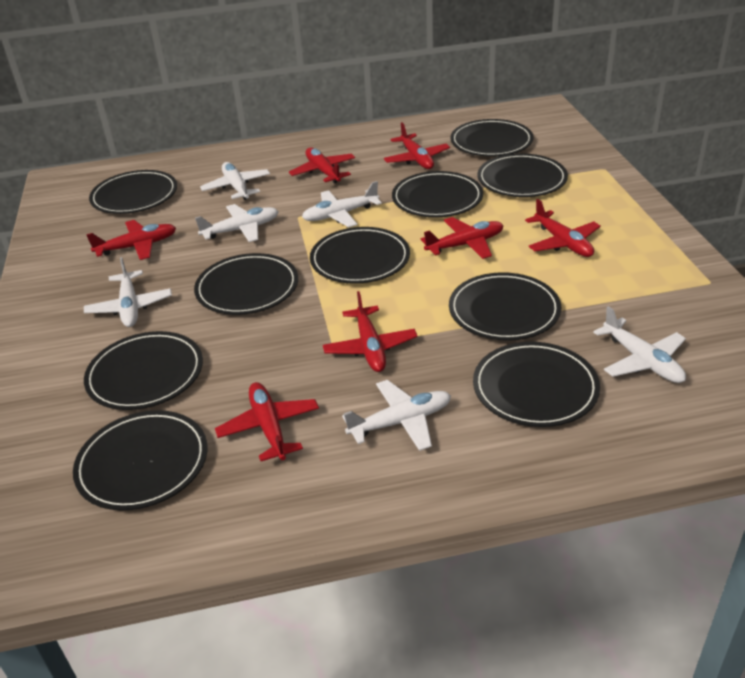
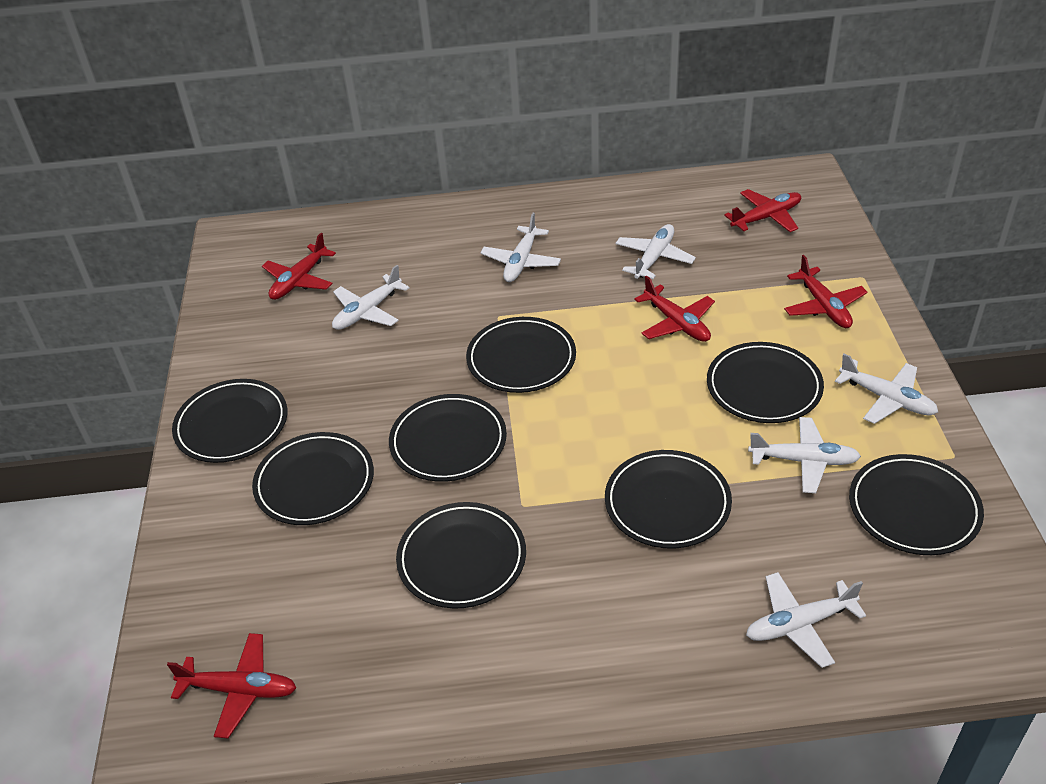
black plate: [73,410,207,510] [84,331,203,410] [89,170,177,214] [194,253,298,315] [310,227,410,284] [392,171,483,217] [449,272,561,341] [450,119,533,157] [473,342,600,427] [477,153,568,197] = 10 -> [172,379,287,463] [252,432,374,525] [389,394,507,482] [396,502,526,609] [466,317,576,393] [605,450,732,549] [707,342,824,423] [849,454,984,555] = 8
red plane: [86,220,176,260] [215,382,319,461] [289,147,355,183] [323,291,417,372] [384,122,450,169] [421,217,504,259] [525,199,601,257] = 7 -> [167,633,297,738] [262,233,336,300] [634,275,715,342] [724,189,801,232] [784,255,867,328] = 5

